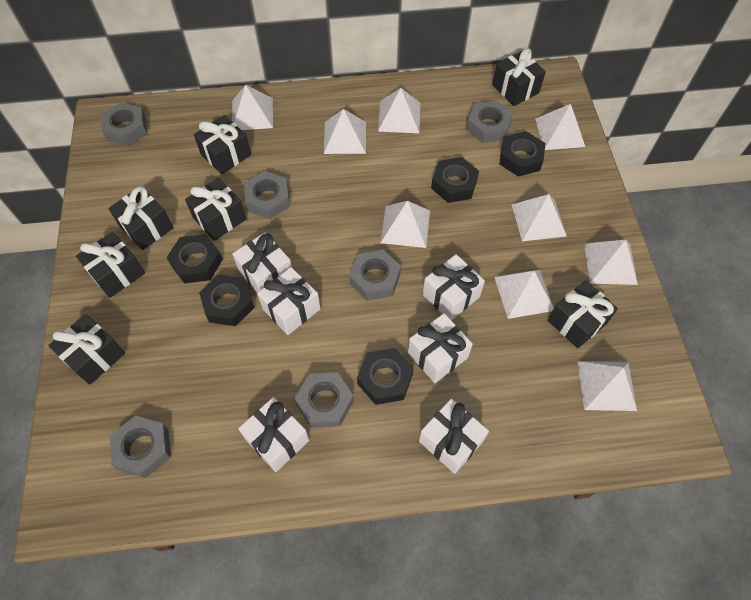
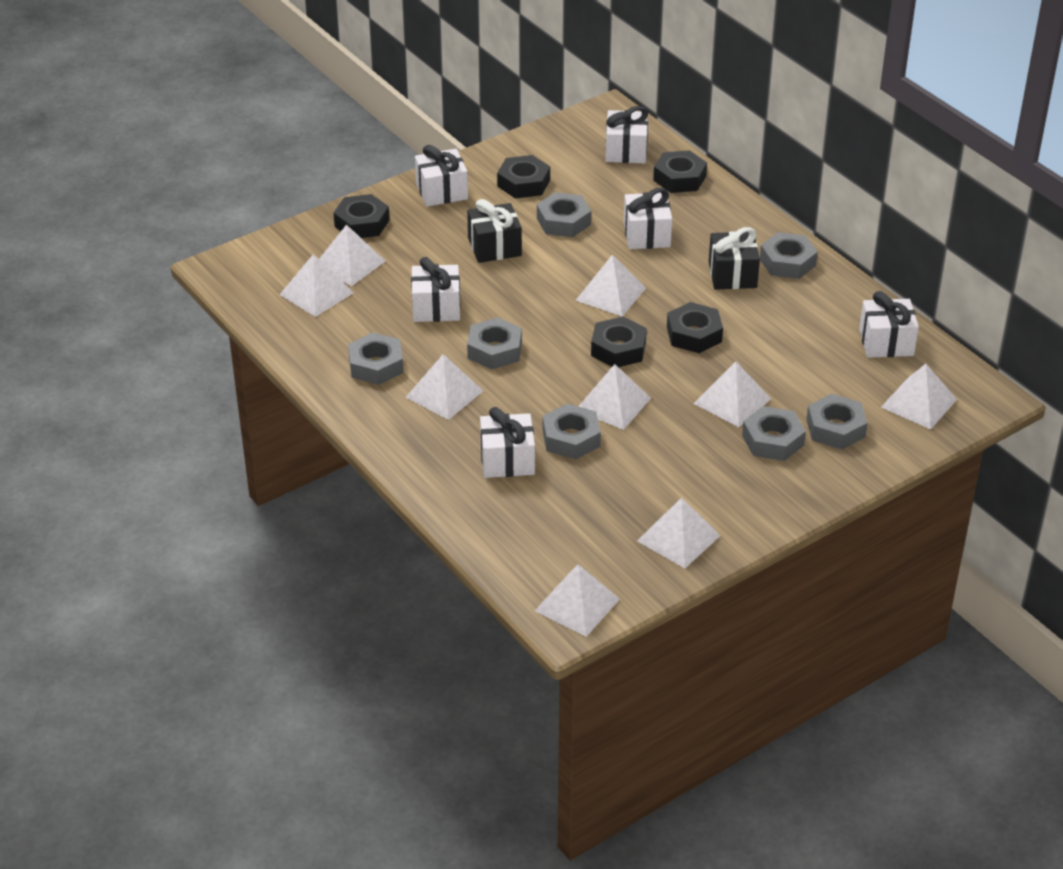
black gift: [48,314,125,385] [76,232,145,298] [108,186,173,250] [185,178,246,241] [194,115,251,174] [492,48,546,106] [548,280,618,349] = 7 -> [467,199,522,263] [709,227,760,290] = 2
grey nut: [101,103,147,146] [110,415,171,478] [244,171,290,219] [295,372,354,428] [349,250,401,301] [466,101,513,143] = 6 -> [348,332,404,385] [467,317,522,370] [537,192,591,237] [543,403,601,460] [742,406,806,461] [760,232,818,279] [806,394,867,449] = 7

